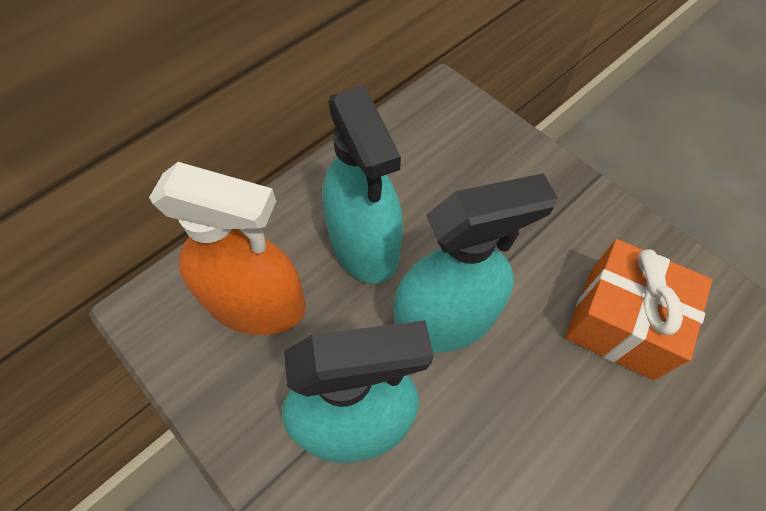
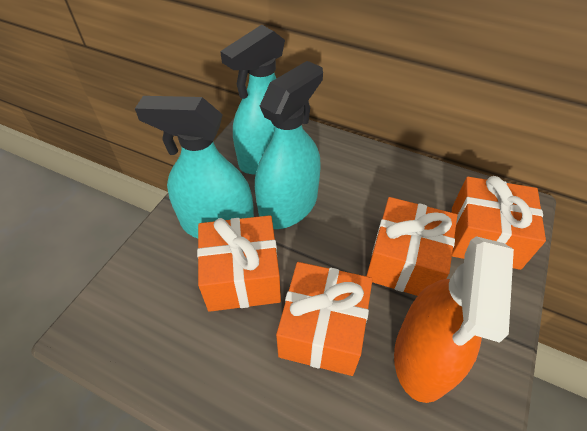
orange gift: [565,239,712,380] = 1 -> [197,215,281,312] [276,262,373,376] [367,197,457,296] [452,176,546,270] = 4

